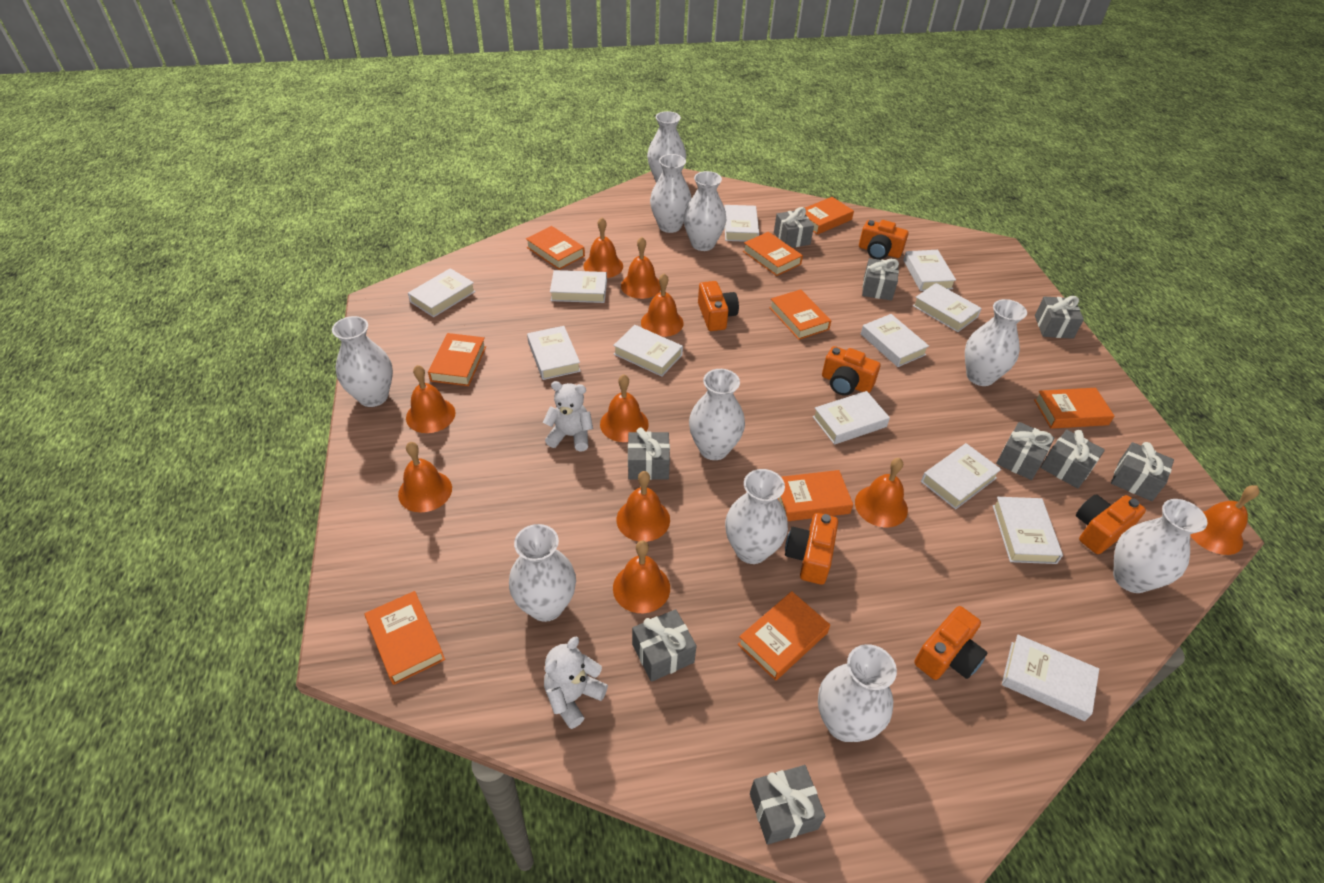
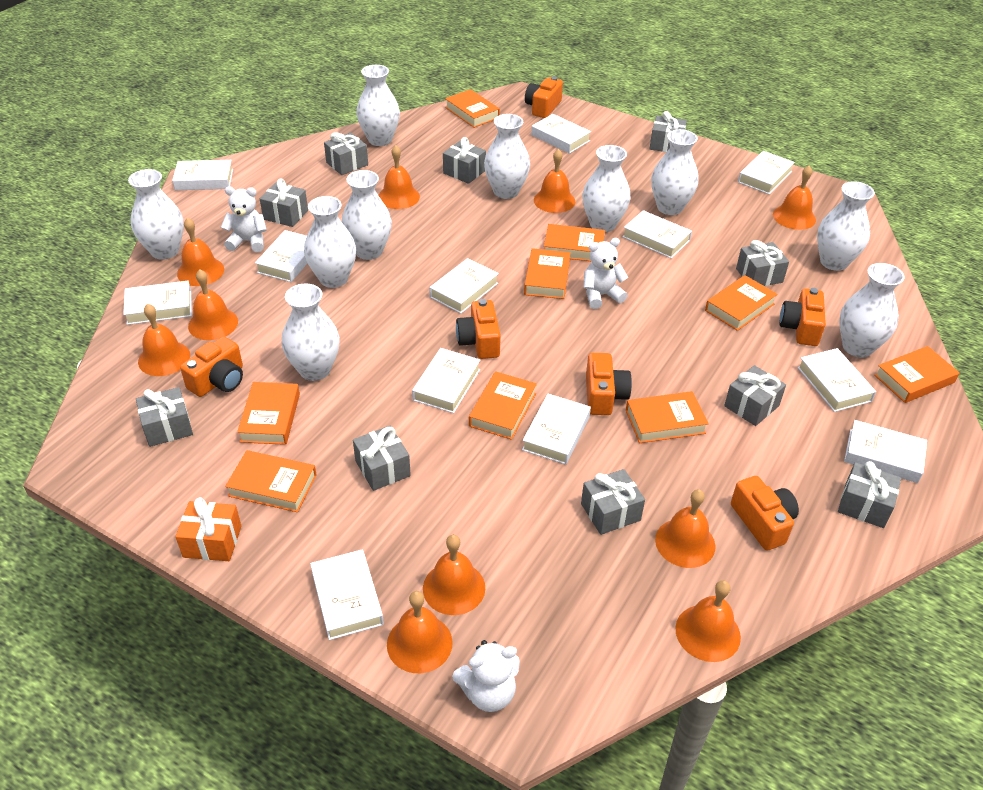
grey gift: [628,428,670,480] [632,609,696,682] [750,765,825,845] [774,207,814,248] [862,258,899,301] [996,422,1055,480] [1035,296,1084,339] [1040,430,1105,489] [1111,442,1174,501] = 9 -> [136,387,193,447] [260,179,308,227] [324,132,368,175] [353,426,411,491] [443,137,486,184] [581,469,645,535] [649,111,687,152] [724,365,786,426] [736,240,789,286] [838,461,901,528] = 10
orange gift: none = 0 -> [175,497,241,561] = 1
white teddy bear: [543,381,593,452] [544,637,608,729] = 2 -> [221,186,267,252] [452,640,520,712] [583,238,628,309] = 3

